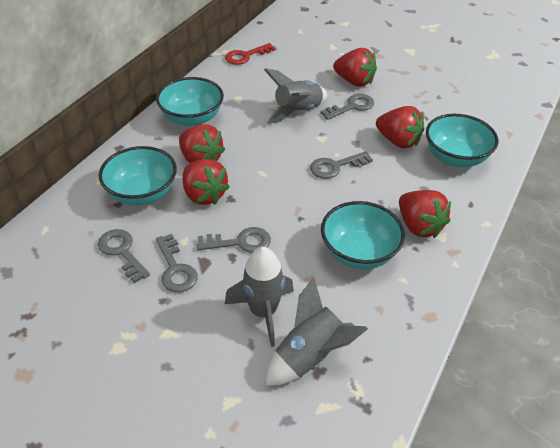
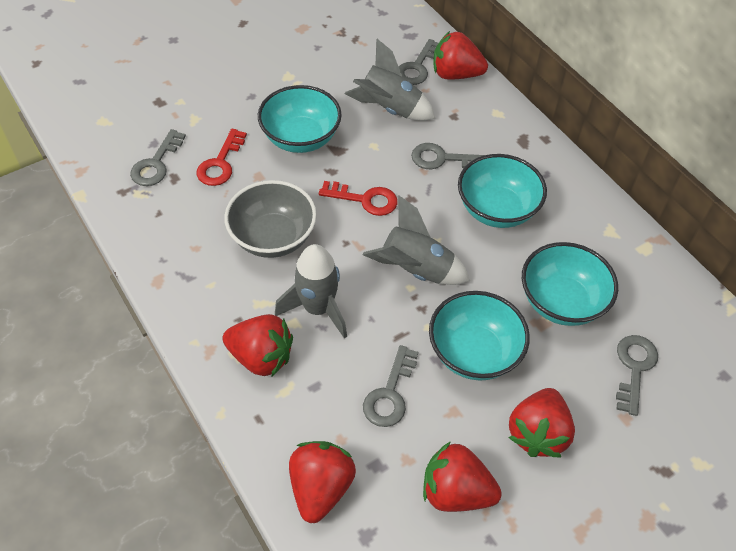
grey bowl: none = 0 -> [224,180,317,258] = 1
red key: [225,43,275,65] = 1 -> [197,129,247,186] [319,181,397,216] = 2

